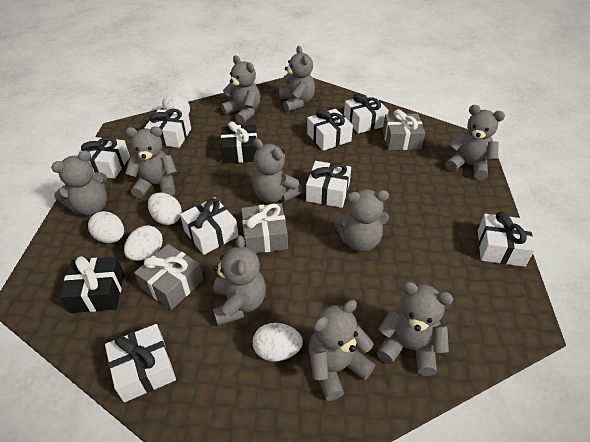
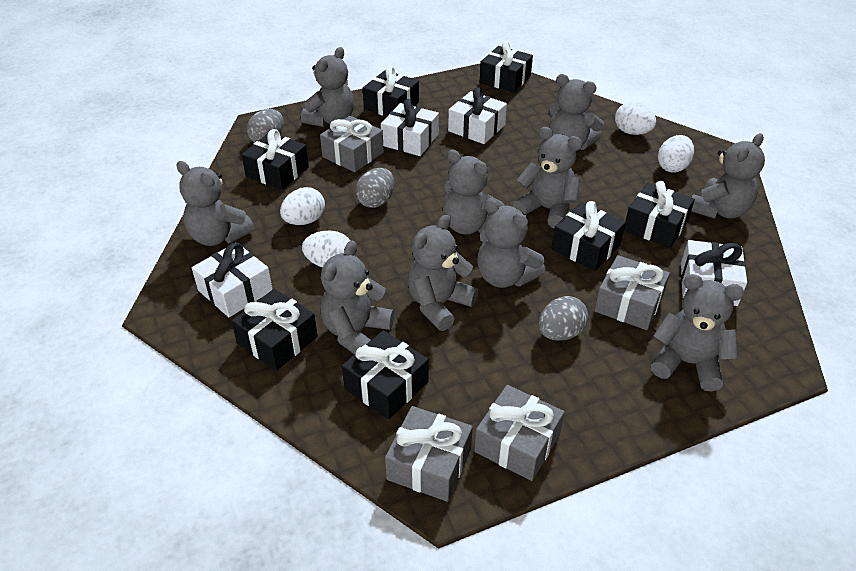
black gift: [60,256,124,313] [221,121,257,164] = 2 -> [231,289,318,371] [241,129,309,190] [342,330,428,419] [363,66,419,117] [480,41,533,93] [551,201,626,271] [624,181,695,248] = 7
grey egg: none = 0 -> [247,109,284,143] [356,168,394,208] [539,296,588,341] = 3
grey gift: [134,244,203,310] [241,203,288,253] [383,109,425,150] = 3 -> [320,116,384,172] [385,406,473,502] [474,385,565,481] [594,255,670,330] = 4
white egg: [88,211,124,243] [124,226,163,261] [148,193,182,225] [162,95,190,115] [253,323,303,361] = 5 -> [280,187,325,225] [302,231,350,268] [615,102,656,135] [658,135,694,173] = 4
white gift: [81,137,130,179] [105,324,176,402] [145,109,191,148] [180,197,239,255] [306,161,351,208] [307,109,353,151] [344,94,389,134] [478,212,535,267] = 8 -> [192,242,273,317] [381,99,439,156] [448,87,507,144] [681,240,747,306] = 4

